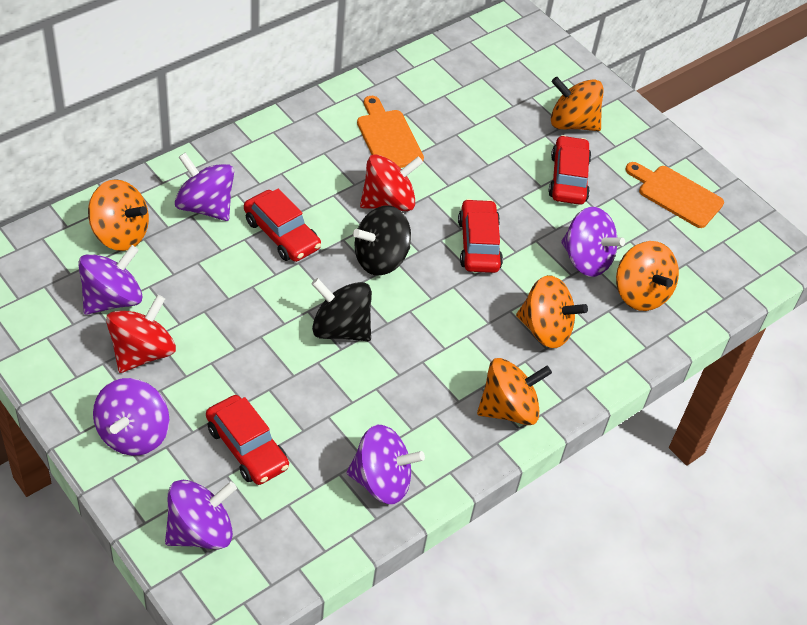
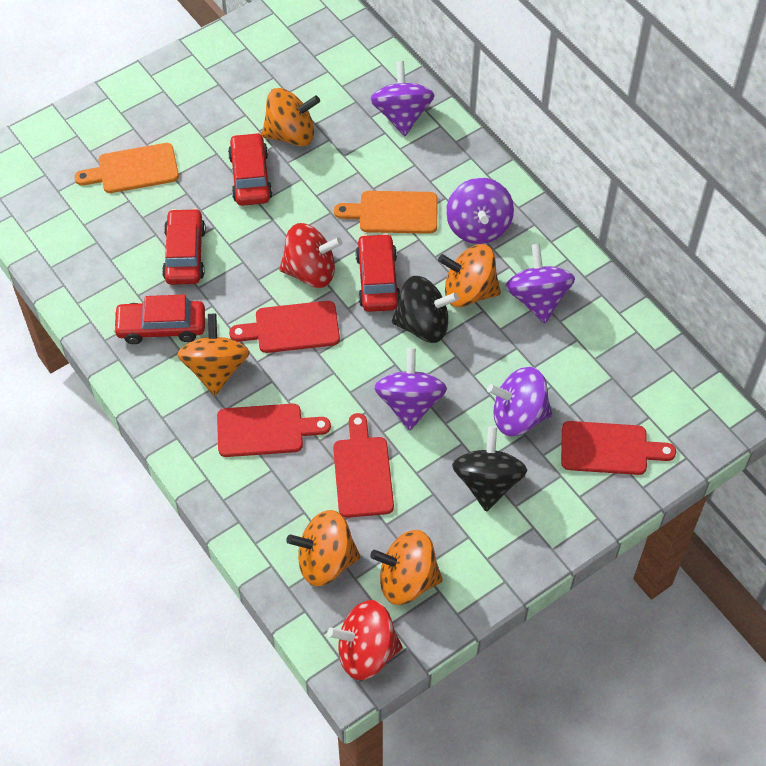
purple spinning top: [78,245,143,315] [93,378,169,456] [165,480,237,550] [175,153,234,221] [347,425,425,504] [561,207,625,277] = 6 -> [370,61,435,136] [374,348,447,431] [446,178,514,244] [487,367,552,436] [505,244,575,323] = 5
red cutting board: none = 0 -> [217,403,331,457] [229,301,340,353] [333,413,394,518] [561,421,676,475] = 4

